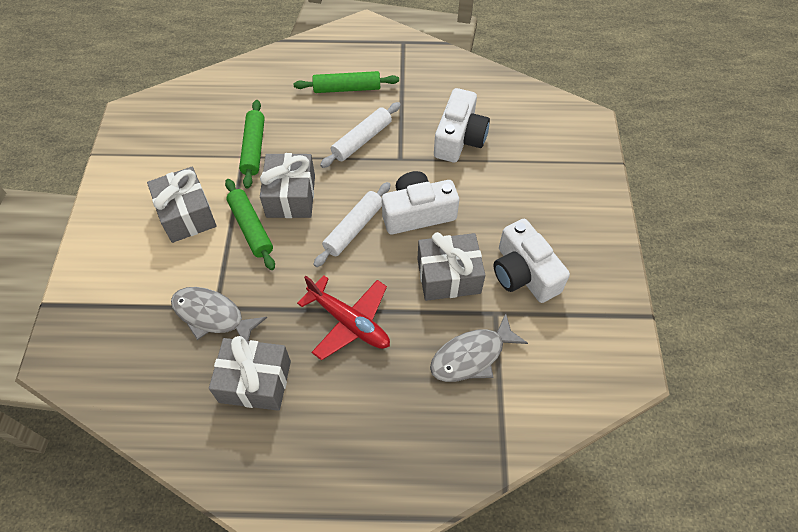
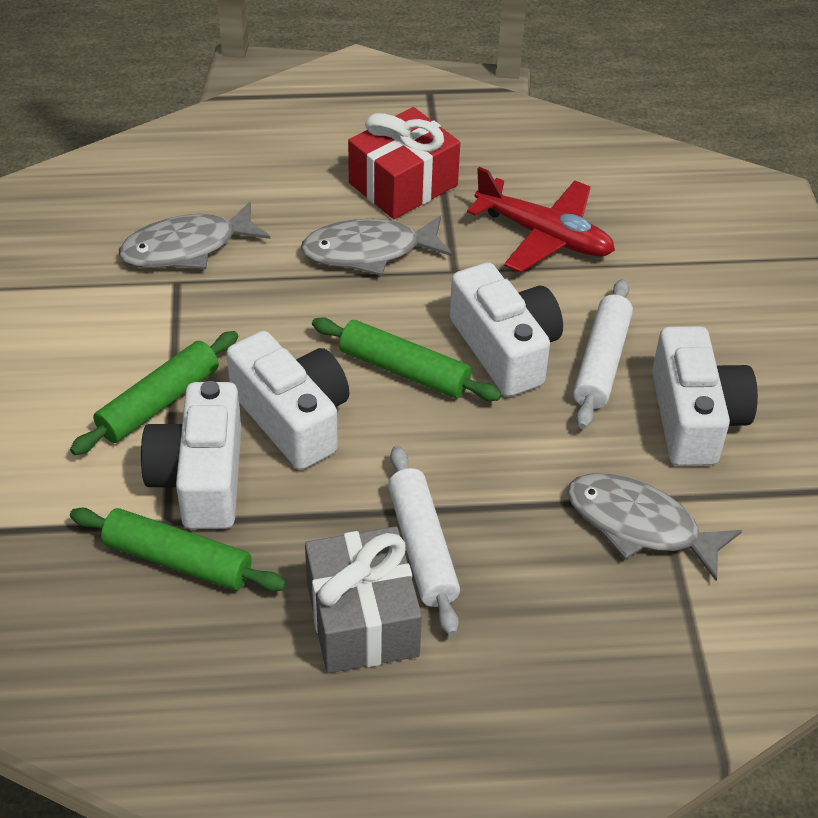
grey fish: [171,287,267,341] [430,313,528,382] = 2 -> [119,201,270,269] [301,216,452,276] [567,473,742,581] = 3
grey gift: [147,167,217,243] [209,336,291,411] [260,153,315,218] [417,232,485,301] = 4 -> [305,526,422,673] = 1
red gift: none = 0 -> [348,107,460,219] = 1
white camera: [382,171,459,234] [434,88,490,162] [494,219,570,303] = 3 -> [141,381,241,529] [226,331,350,470] [450,262,563,397] [652,326,758,466] = 4

